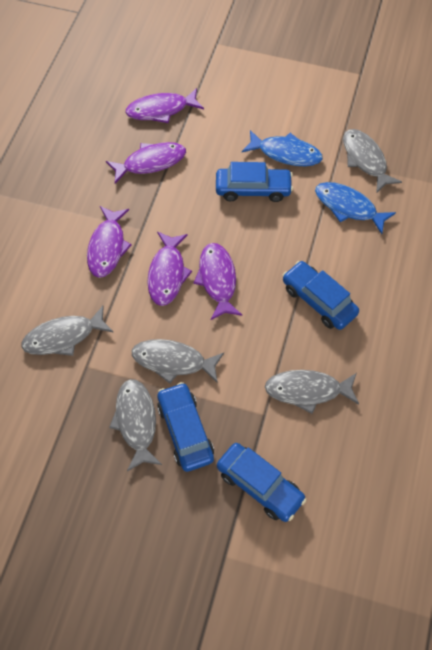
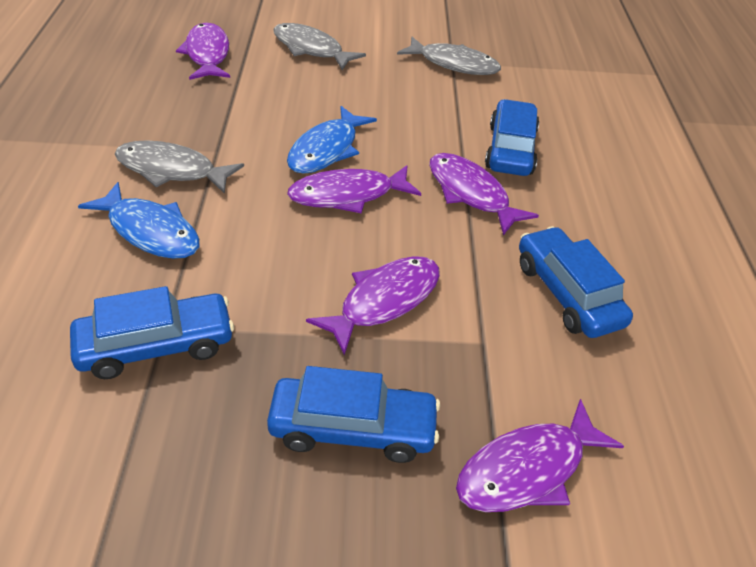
grey fish: [21,306,114,356] [109,379,162,471] [132,339,224,384] [265,370,359,414] [343,129,402,193] = 5 -> [115,140,244,194] [273,23,366,70] [397,37,501,75] = 3

